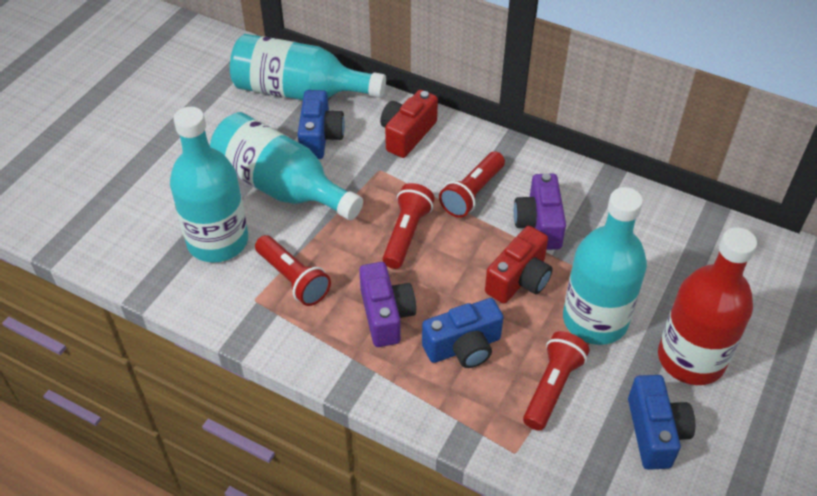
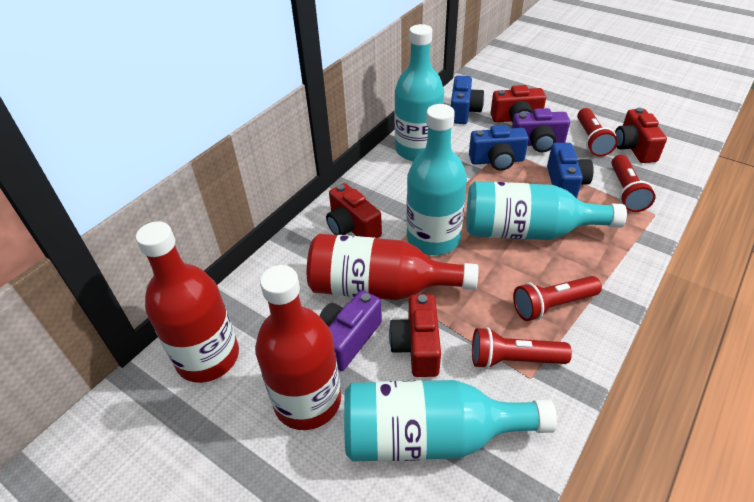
red bottle: [658,227,757,385] = 1 -> [136,221,239,383] [255,265,341,430] [307,234,478,300] = 3
red camera: [380,90,438,158] [485,226,553,304] = 2 -> [326,183,382,238] [389,294,441,377] [491,85,546,123] [615,108,667,163] = 4

